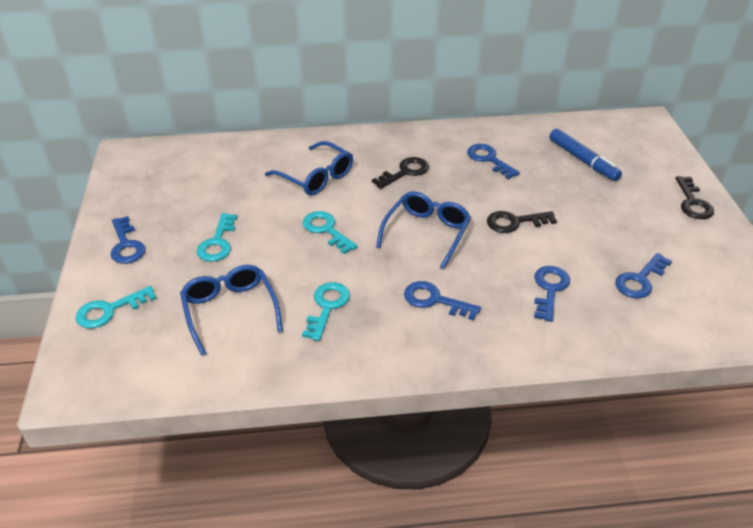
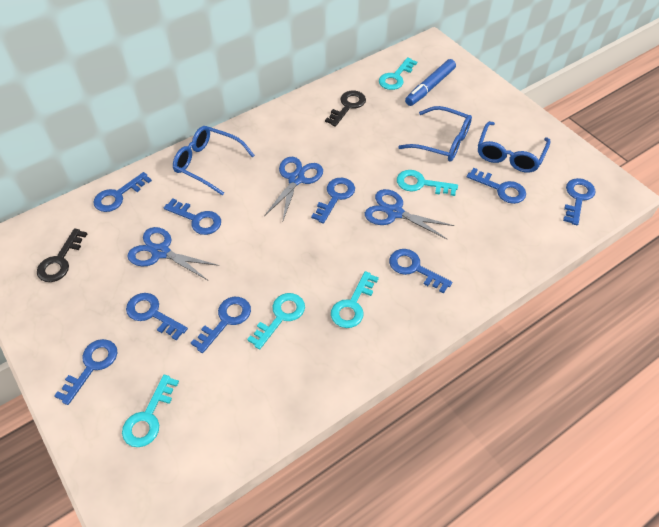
black key: [372,157,429,189] [487,211,557,233] [676,176,714,219] = 3 -> [37,228,87,282] [325,91,366,127] = 2
blue key: [110,216,146,264] [404,281,481,320] [467,144,520,179] [534,266,570,322] [615,253,672,298] = 5 -> [54,339,117,405] [93,172,152,212] [126,293,188,340] [164,199,221,235] [191,297,251,353] [311,178,355,223] [389,249,452,293] [467,168,526,204] [563,178,595,225] = 9
blue scissors: none = 0 -> [127,227,219,280] [264,157,323,223] [365,189,455,239] = 3
turquoise key: [76,286,157,328] [197,213,237,262] [302,282,350,341] [303,211,358,254] = 4 -> [122,374,179,447] [247,293,305,350] [331,271,379,328] [379,57,417,90] [397,170,458,196] = 5

